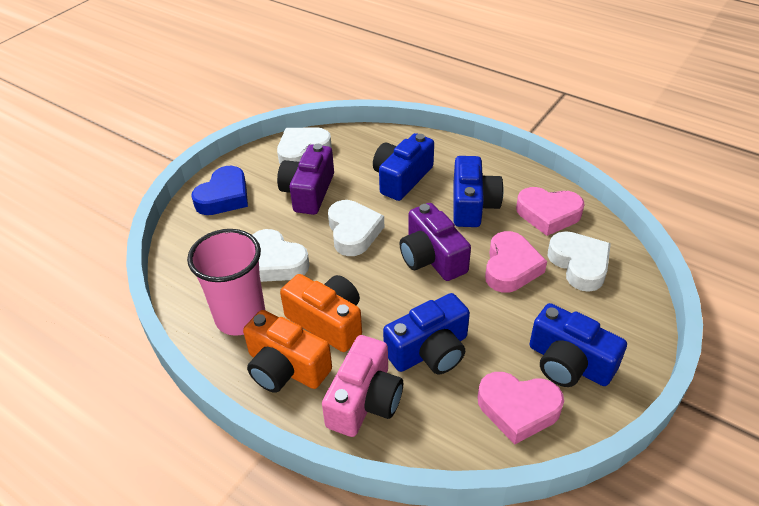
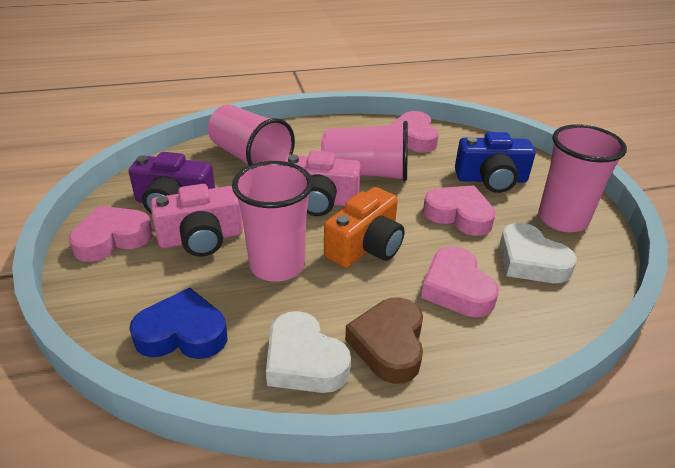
blue camera: [373,133,434,201] [383,293,470,374] [454,156,504,227] [529,303,627,387] = 4 -> [455,132,535,193] = 1
brown heart: none = 0 -> [345,297,423,384] = 1
orange camera: [243,310,332,393] [280,274,362,352] = 2 -> [324,187,405,268] = 1
pink camera: [322,335,403,437] = 1 -> [151,184,243,257] [284,151,361,216] = 2
pink cup: [187,229,265,336] = 1 -> [208,105,295,166] [232,161,313,282] [321,121,408,181] [538,124,627,232] = 4
pink heart: [478,372,564,445] [485,231,547,293] [516,187,585,236] = 3 -> [69,206,153,262] [390,111,439,153] [421,246,499,317] [423,185,496,236] = 4
purple camera: [277,144,334,215] [400,203,471,281] = 2 -> [129,152,215,214] = 1
white heart: [252,229,310,282] [277,127,332,164] [328,200,384,256] [548,231,611,292] = 4 -> [266,311,351,393] [499,223,577,283] = 2

